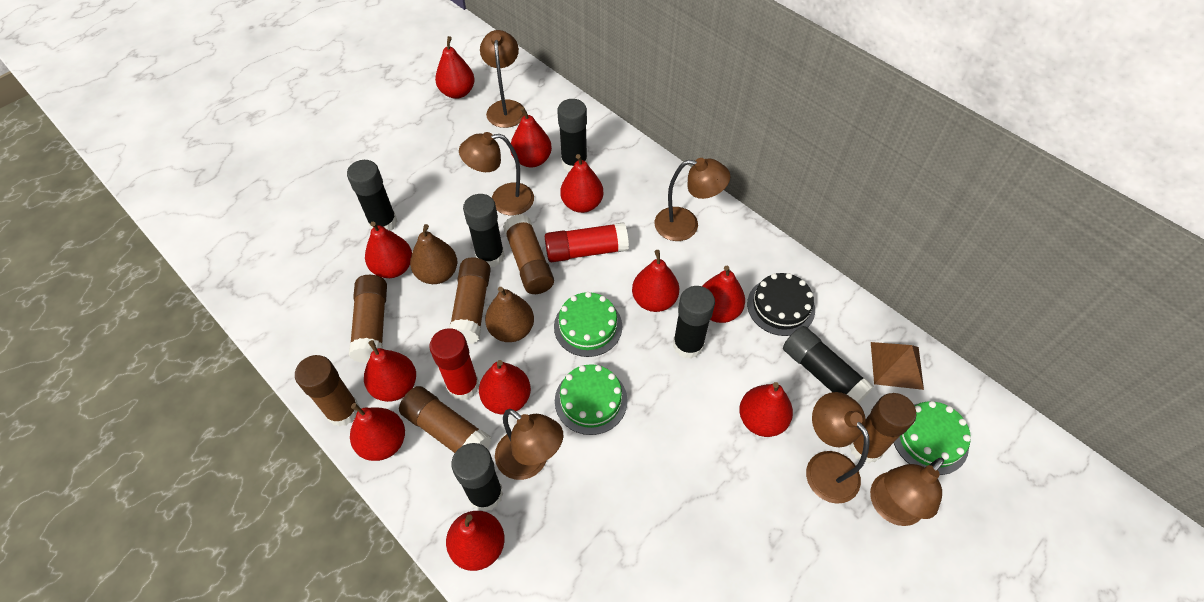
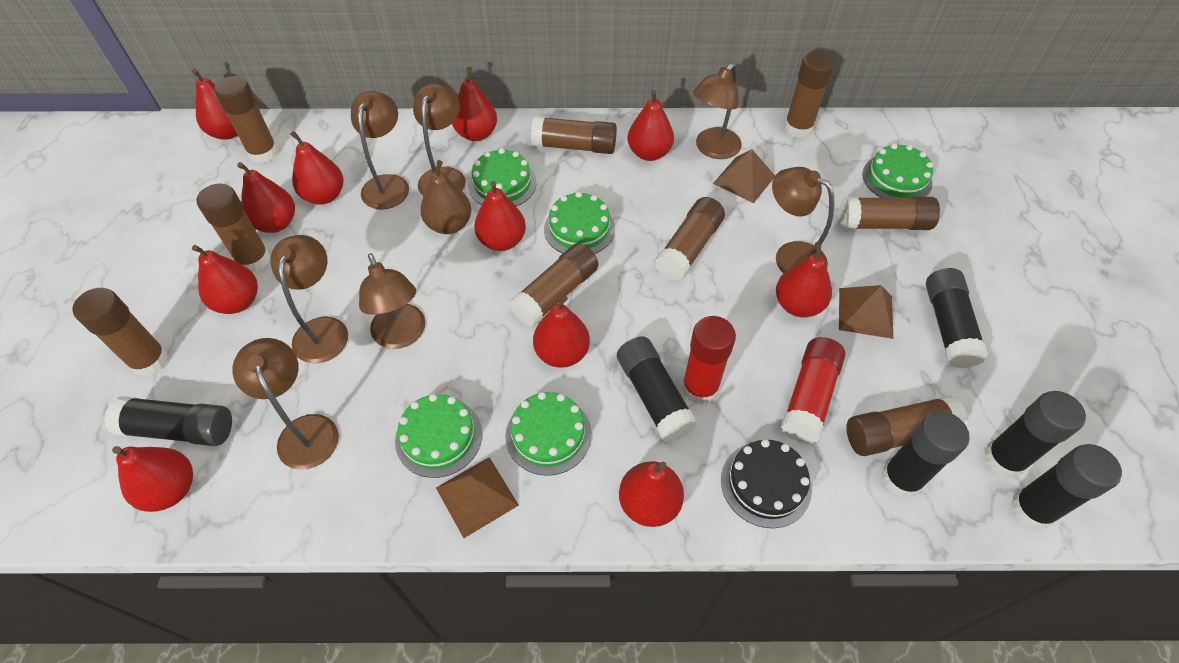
brown glue stick: [295,355,359,427] [349,275,387,363] [399,386,492,453] [449,258,491,344] [503,214,554,294] [849,393,916,463] = 6 -> [72,288,169,377] [197,184,270,272] [214,76,279,163] [509,243,598,327] [531,116,617,154] [655,197,725,281] [784,51,835,138] [838,197,940,230] [846,395,968,456] = 9
brown lamp: [459,132,534,215] [480,30,525,128] [495,409,563,480] [654,158,730,241] [806,392,869,504] [870,458,944,526] = 6 -> [232,338,339,470] [270,235,348,363] [351,91,409,209] [359,253,426,349] [413,84,465,196] [693,63,742,159] [772,167,835,274] = 7
brown pear: [410,224,457,284] [485,287,534,342] = 2 -> [420,160,471,234] = 1
brown pyramid: [871,342,924,390] = 1 -> [436,457,519,538] [713,149,775,203] [839,285,893,339] = 3
green cake: [554,292,622,357] [555,364,628,435] [894,401,971,475] = 3 -> [395,394,482,478] [468,148,536,206] [505,392,592,476] [544,192,615,254] [862,144,933,198] = 5

